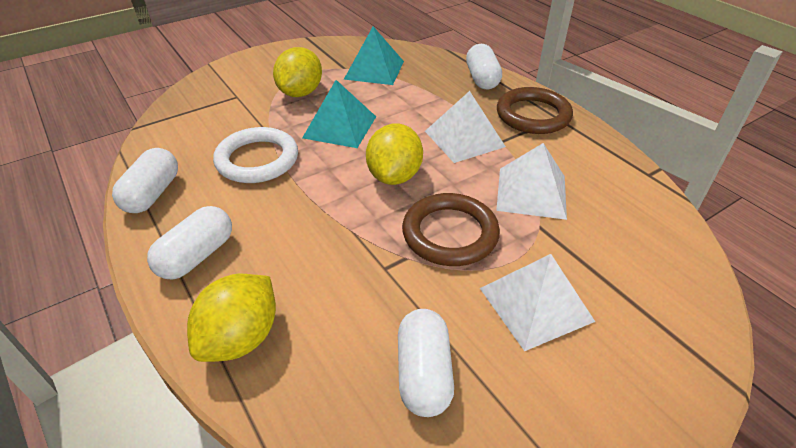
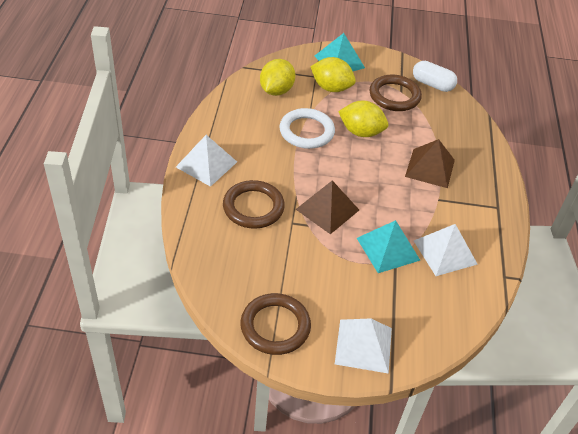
brown pyramid: none = 0 -> [296,181,359,234] [405,139,455,188] = 2
brown ring: [402,193,500,266] [497,87,573,134] = 2 -> [223,180,285,229] [240,293,311,355] [369,75,422,111] = 3
white capsule: [112,148,178,213] [147,206,232,280] [398,309,454,417] [466,44,502,90] = 4 -> [413,61,457,92] = 1

